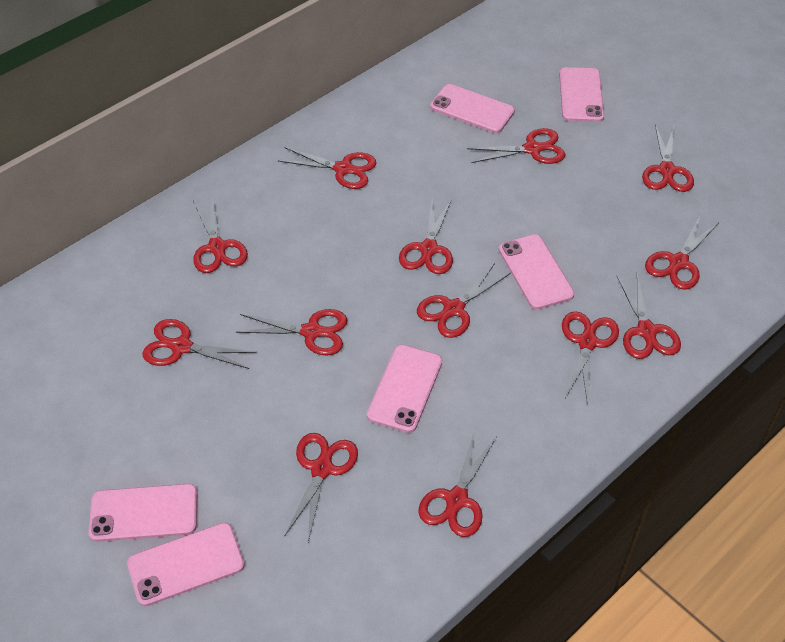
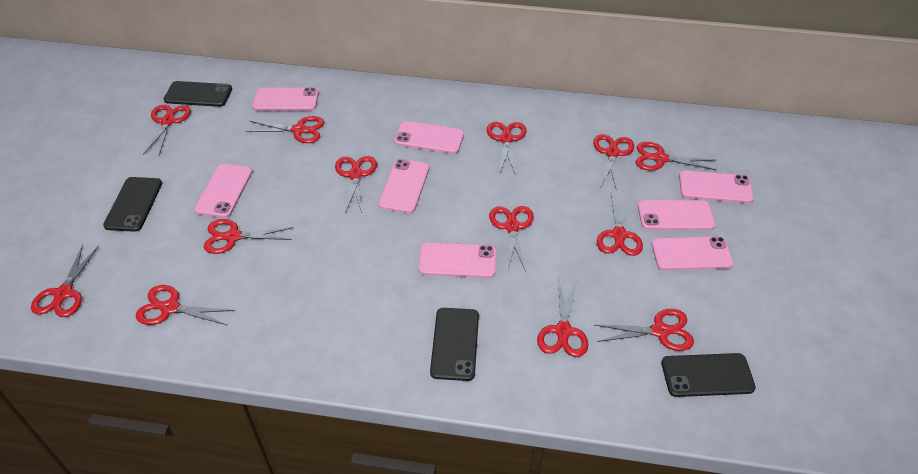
black phone: none = 0 -> [103,177,162,232] [164,81,232,107] [430,308,479,381] [661,353,756,397] = 4
pink phone: [88,484,198,542] [127,522,245,606] [367,345,442,433] [430,84,515,133] [499,234,575,310] [559,67,604,122] = 6 -> [194,164,253,218] [253,88,319,111] [379,159,429,213] [394,121,464,154] [418,242,496,278] [638,200,715,230] [651,237,734,270] [679,170,754,203] = 8

